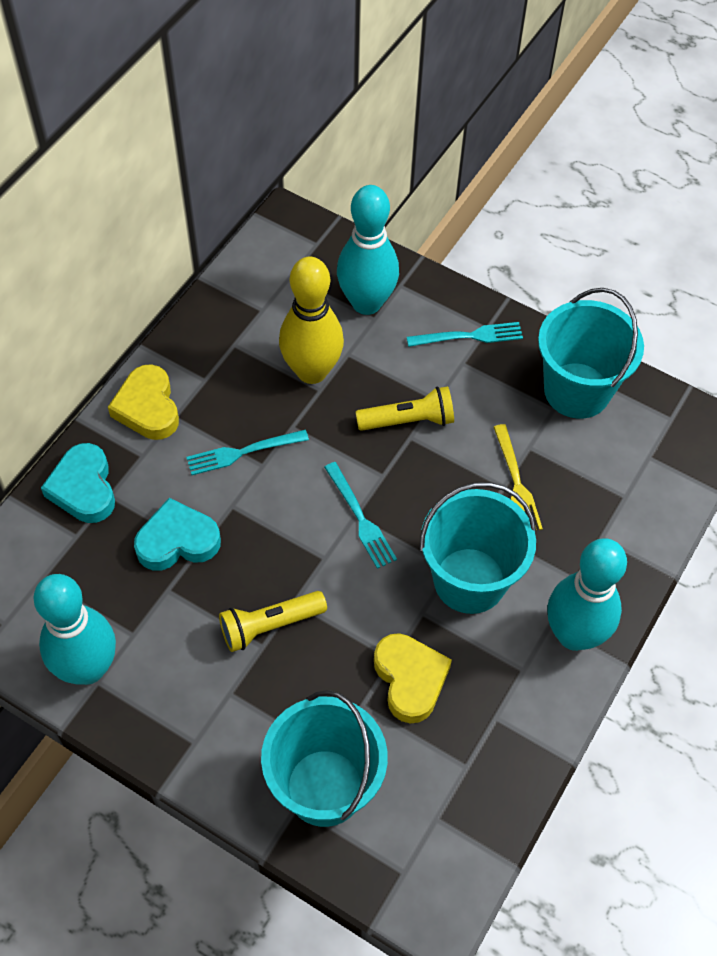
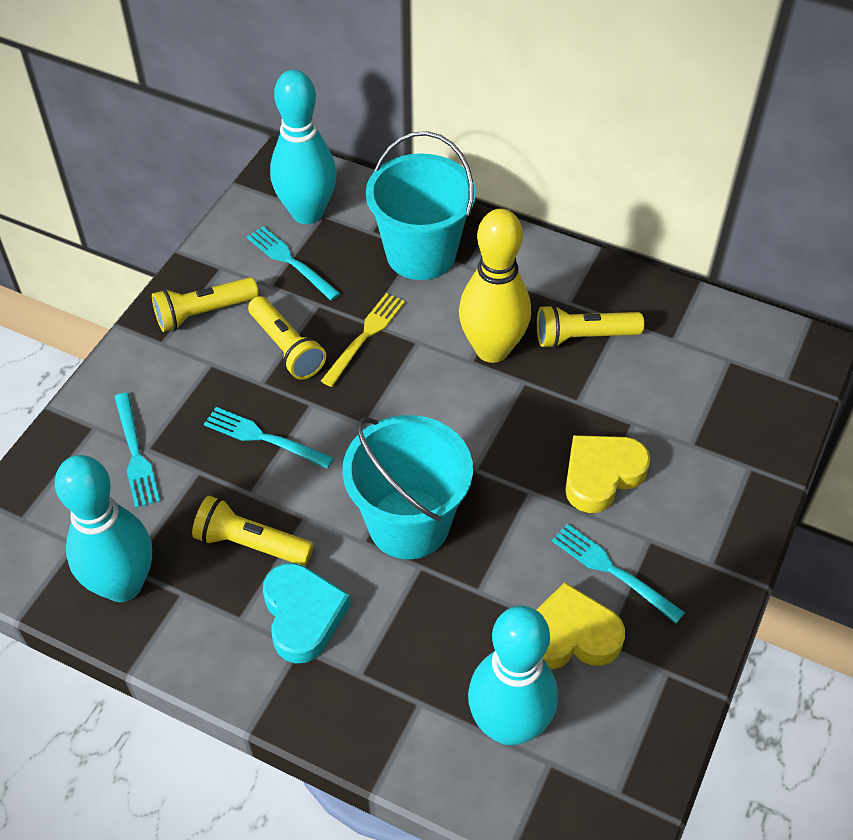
turquoise bucket: [261,690,388,827] [419,482,536,614] [538,288,644,419] = 3 -> [343,415,473,559] [366,131,476,280] = 2
turquoise fork: [186,430,309,475] [324,462,397,569] [407,322,523,347] = 3 -> [115,393,160,508] [204,407,334,469] [247,226,341,301] [552,524,685,623] = 4
turquoise heart: [41,443,115,523] [134,498,221,571] = 2 -> [263,563,351,663] = 1
yellow flashlight: [219,591,327,652] [356,386,454,431] = 2 -> [152,277,259,332] [192,496,314,566] [248,296,326,380] [537,305,644,348] = 4

